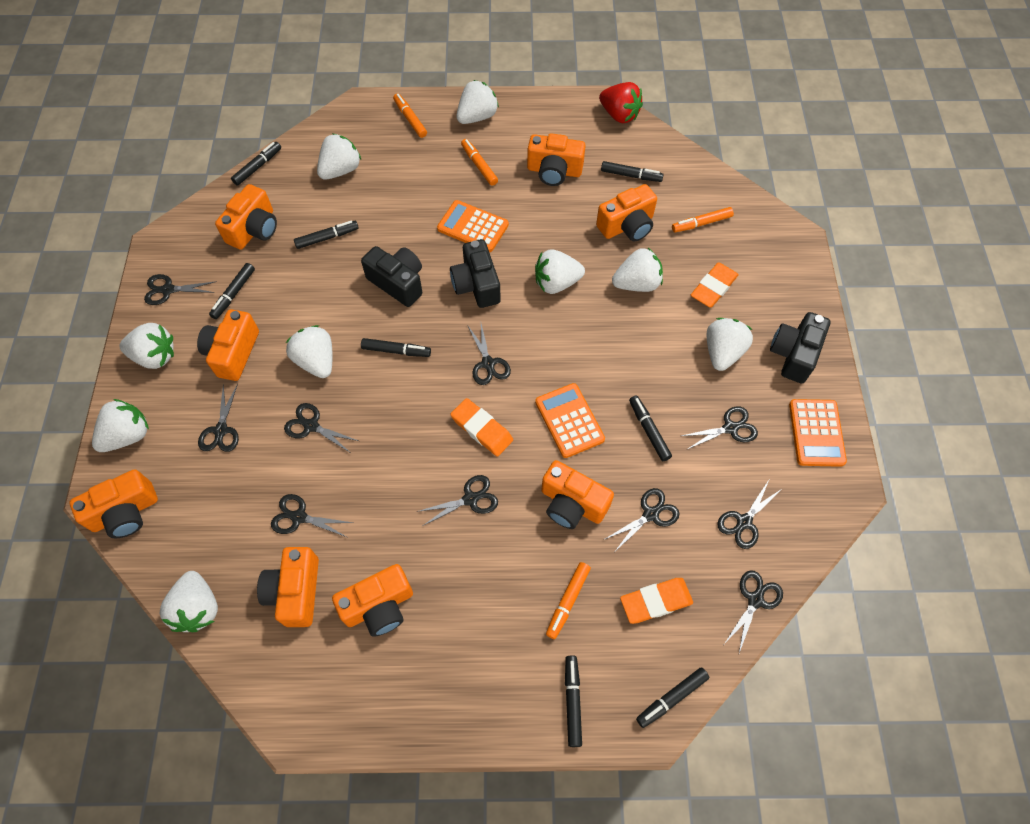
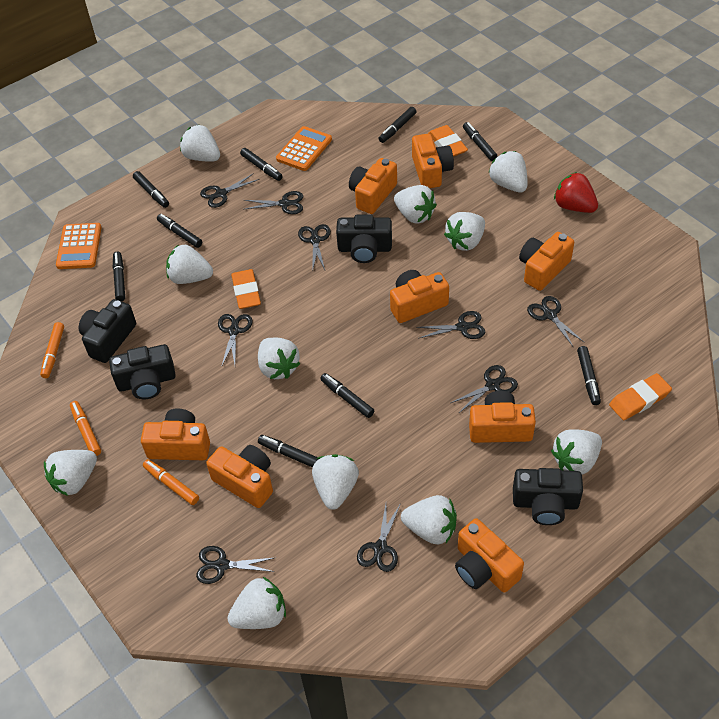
black camera: [361,246,422,307] [450,239,501,308] [770,312,830,383] = 3 -> [79,299,136,363] [109,344,176,399] [336,214,392,263] [513,468,583,525] = 4
black marker: [209,263,255,319] [231,142,281,186] [294,221,359,249] [361,338,431,357] [565,655,582,747] [601,161,664,182] [629,395,672,461] [636,667,710,728] = 8 -> [113,252,125,301] [133,171,169,208] [157,214,202,248] [240,148,283,181] [258,435,319,468] [320,373,375,418] [378,107,416,143] [463,122,497,161] [577,346,601,405] = 9
black scissors: [144,274,217,305] [198,383,239,452] [271,494,353,537] [284,403,358,453] [417,475,498,526] [467,324,511,385] [605,488,680,551] [682,406,758,450] [717,480,783,549] [724,570,783,653] = 10 -> [196,546,275,584] [200,173,260,208] [218,314,253,367] [243,191,303,214] [298,224,331,272] [357,503,401,572] [416,311,485,339] [451,365,518,413] [527,296,585,348] = 9
orange calculator: [437,200,509,252] [535,383,605,458] [789,399,847,467] = 3 -> [56,223,102,269] [276,126,332,171] = 2
orange marker: [393,93,427,138] [461,139,498,186] [546,562,591,639] [672,207,734,233] = 4 -> [40,322,64,378] [70,401,101,456] [143,459,199,505] = 3
white strawberry: [92,399,149,452] [119,323,174,369] [160,571,218,632] [286,325,333,378] [317,133,361,180] [456,80,499,124] [535,249,585,294] [612,248,663,292] [707,318,753,371] = 9 -> [44,450,97,496] [166,244,213,284] [180,125,220,162] [227,576,286,629] [258,338,300,379] [312,454,359,510] [394,185,437,224] [401,495,457,545] [444,212,485,251] [488,151,528,193] [551,430,602,475] = 11

